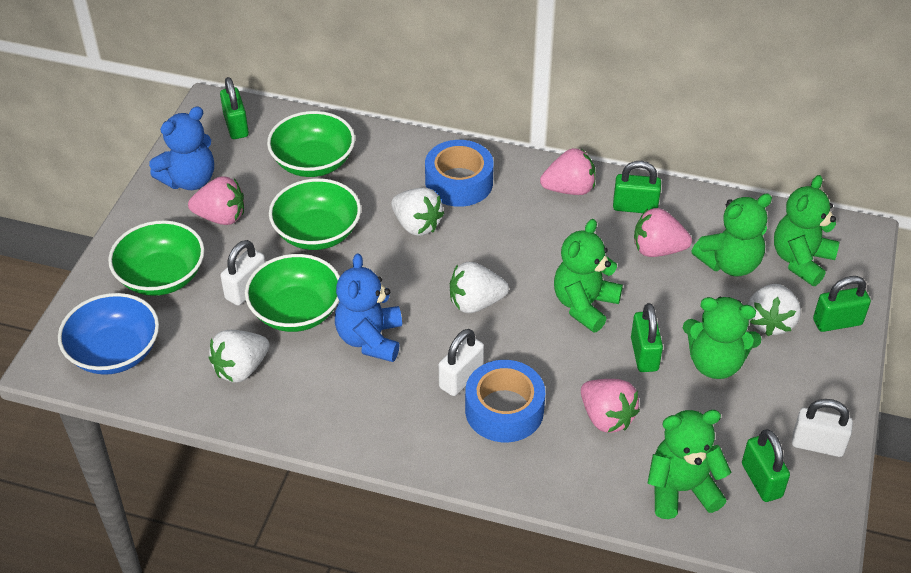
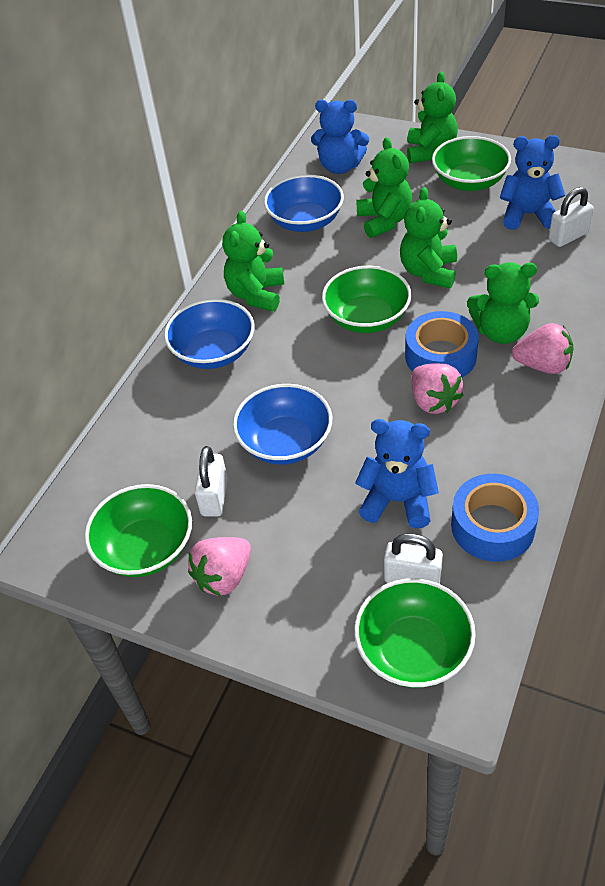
blue bowl: [58,293,159,375] = 1 -> [164,299,254,369] [233,384,332,465] [264,175,344,232] = 3
blue teddy bear: [149,106,214,190] [335,254,402,362] = 2 -> [311,100,369,174] [355,419,439,528] [500,135,565,230] = 3
green padlock: [220,77,249,139] [613,161,661,213] [631,303,663,372] [742,429,790,502] [813,276,871,332] = 5 -> none = 0
pink strawberry: [188,176,244,225] [540,148,596,195] [581,379,640,433] [634,208,692,257] = 4 -> [188,537,251,596] [411,363,463,414] [512,323,574,374] = 3
white strawberry: [209,330,269,383] [391,187,444,236] [450,262,509,313] [748,284,801,336] = 4 -> none = 0

